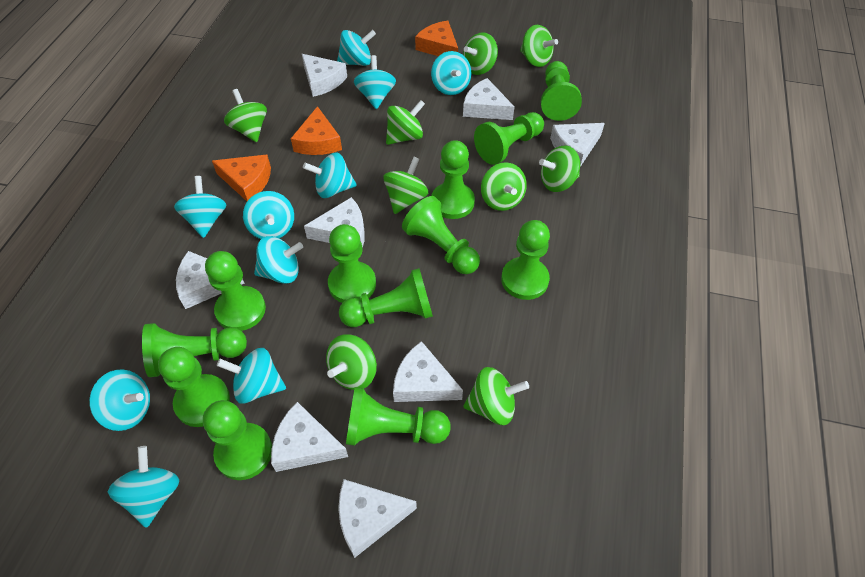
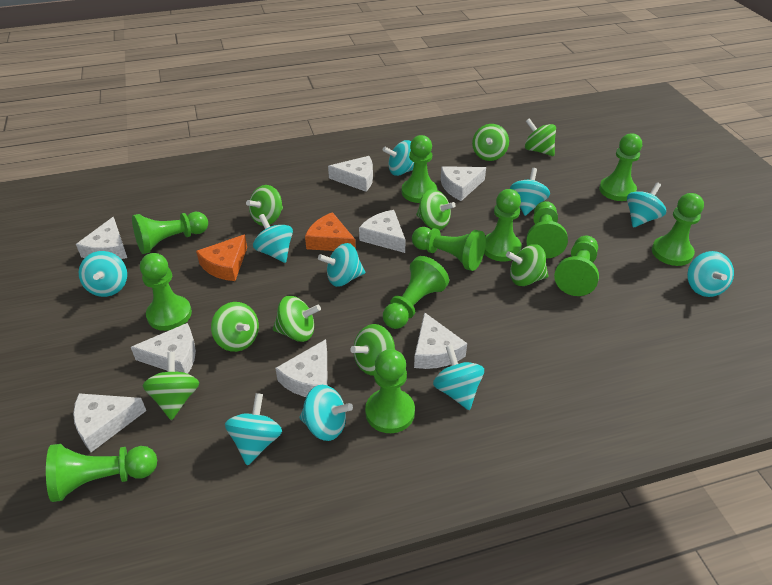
orange cheese: [212,155,271,201] [291,106,342,155] [415,21,458,56] = 3 -> [196,234,247,281] [305,212,356,251] = 2

